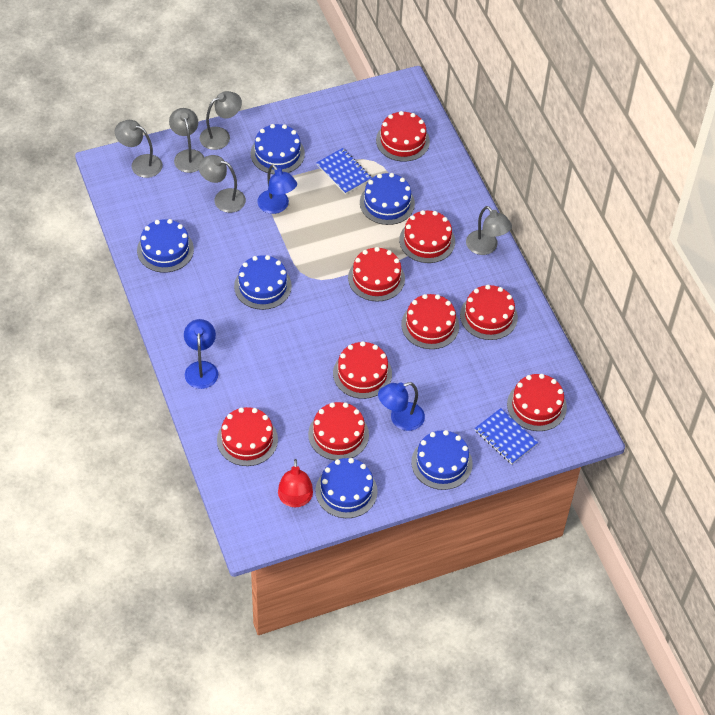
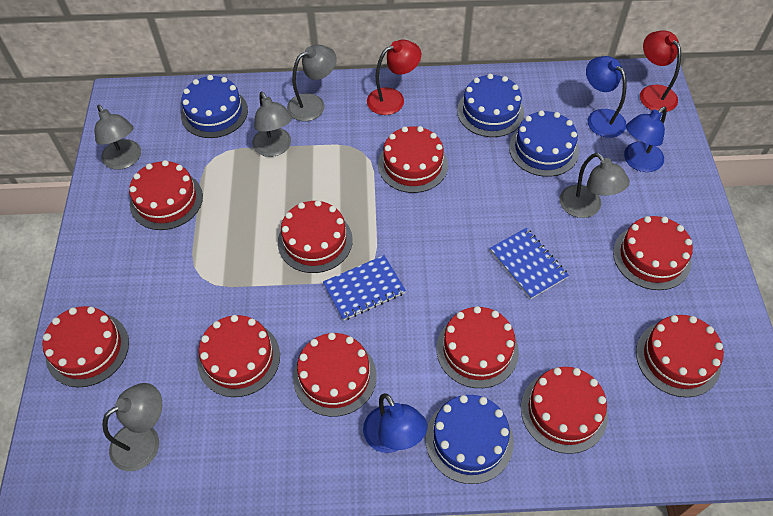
blue cake: [137,219,194,273] [234,255,292,310] [250,124,305,174] [315,458,378,518] [360,173,415,225] [411,430,473,490] = 6 -> [181,75,248,138] [426,395,514,484] [457,74,524,137] [509,110,579,177] = 4
red cake: [217,407,278,466] [308,402,369,460] [333,341,392,399] [348,247,405,302] [376,111,430,162] [399,210,455,263] [401,294,459,349] [460,285,518,340] [507,374,567,431] = 9 -> [43,306,129,387] [129,160,203,230] [197,315,280,397] [278,200,353,273] [293,333,377,417] [378,126,448,193] [436,306,519,388] [521,367,608,454] [613,216,693,290] [636,315,724,397] = 10
red lamp: [278,459,313,507] = 1 -> [367,40,421,115] [640,31,681,112] = 2

